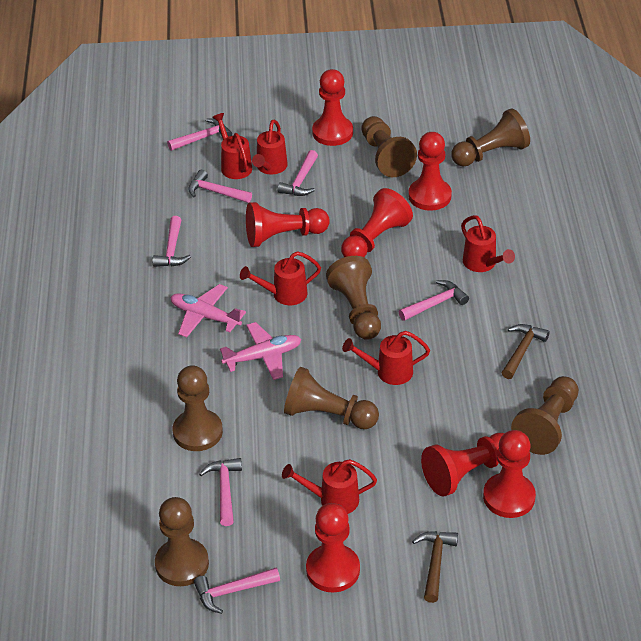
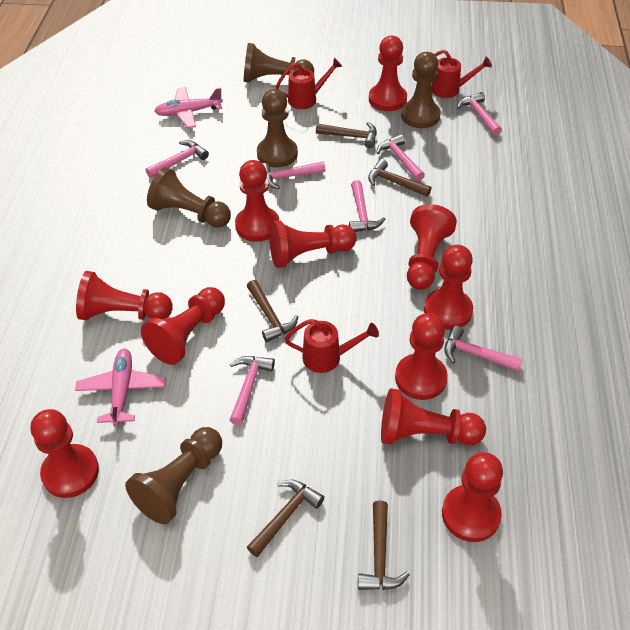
brown hammer: [412,531,458,603] [501,324,549,379] = 2 -> [247,280,298,342] [247,480,324,557] [316,122,377,148] [358,501,410,590] [368,159,432,197] = 5
brown pawn: [155,497,209,586] [173,365,223,451] [284,367,379,429] [326,256,381,340] [361,116,417,177] [451,108,530,167] [511,376,579,455] = 7 -> [125,427,222,524] [147,167,231,228] [244,43,314,83] [257,89,298,168] [401,52,441,128] = 5
red pawn: [246,202,330,247] [306,503,360,593] [312,69,353,146] [341,188,413,257] [408,132,452,211] [421,433,504,497] [483,430,536,518] = 7 -> [31,409,99,498] [76,271,173,320] [141,287,225,365] [235,160,279,242] [269,221,357,268] [369,36,407,111] [381,388,486,445] [395,313,448,400] [407,204,457,290] [424,245,473,330] [442,452,503,542] = 11
red watering can: [212,113,252,179] [240,251,321,305] [252,120,288,175] [282,459,377,514] [342,331,430,385] [461,215,515,272] = 6 -> [275,58,342,109] [284,319,379,373] [431,50,492,98] = 3

